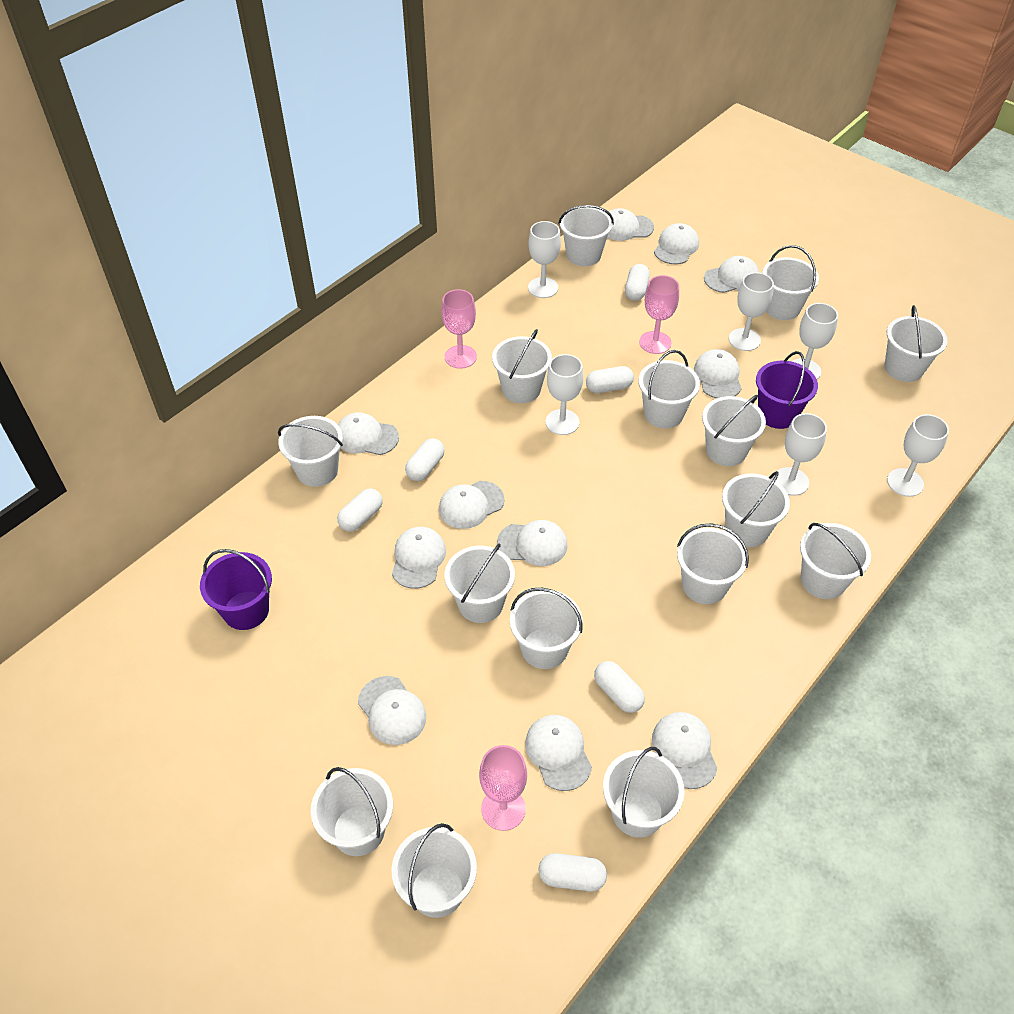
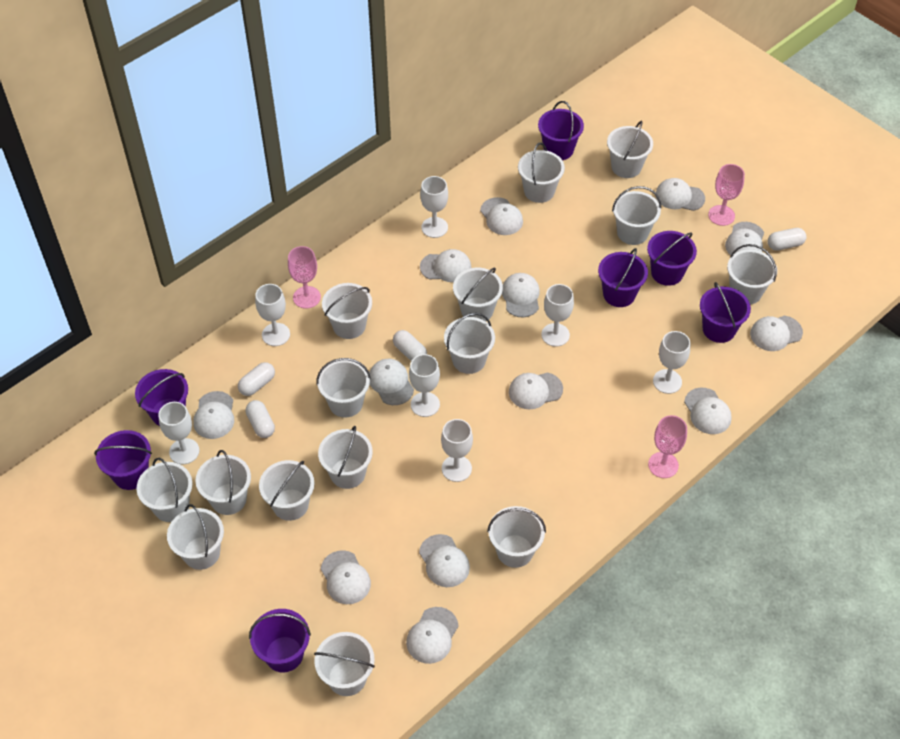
purple bucket: [200,549,272,630] [756,351,818,429] = 2 -> [94,430,152,490] [135,369,188,426] [249,609,311,672] [538,101,584,160] [598,248,648,307] [647,231,697,286] [700,282,751,343] = 7
white cap: [338,412,399,455] [358,676,426,745] [392,527,446,589] [439,481,505,529] [497,520,567,566] [525,715,592,791] [607,208,654,241] [652,712,717,789] [654,223,699,264] [694,349,742,398] [704,256,759,293] = 11 -> [193,391,234,439] [321,550,371,604] [369,359,414,405] [406,607,459,664] [419,534,470,587] [420,249,471,282] [480,197,523,235] [502,273,540,317] [509,373,563,409] [656,178,705,211] [684,388,732,434] [725,222,764,255] [750,316,803,351] = 13
white capsule: [337,488,383,532] [405,438,445,481] [539,853,607,892] [586,366,634,393] [594,661,645,713] [625,264,650,301] = 6 -> [238,362,275,396] [246,400,275,438] [393,330,427,361] [768,228,806,251] = 4
white goblet: [528,221,561,298] [546,354,583,435] [729,272,774,351] [773,413,827,496] [792,303,838,379] [887,414,949,497] = 6 -> [158,402,200,464] [255,284,290,346] [409,354,440,417] [420,176,448,238] [441,419,473,482] [541,284,574,347] [653,331,690,394] = 7

